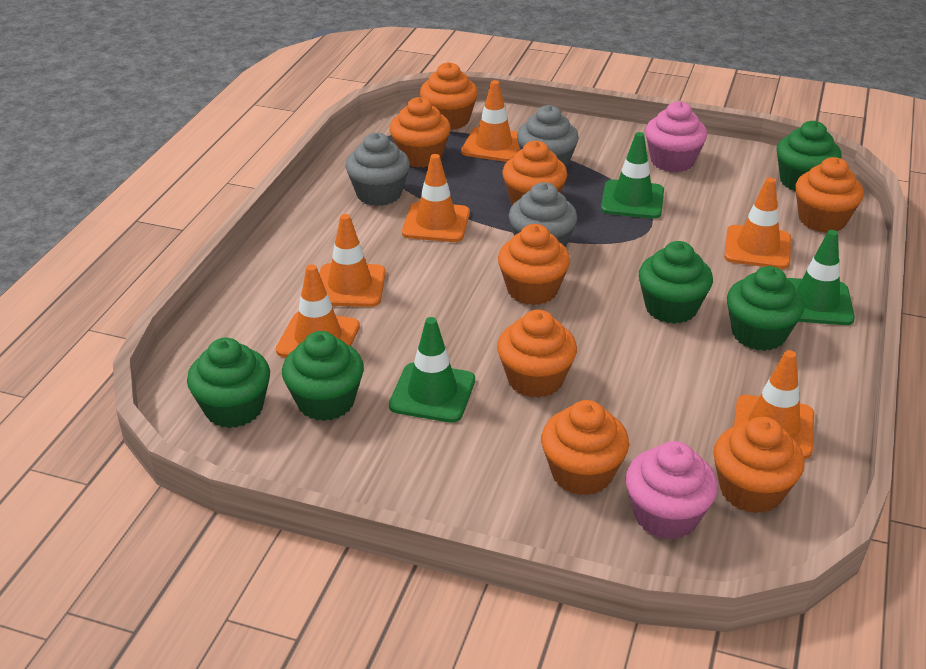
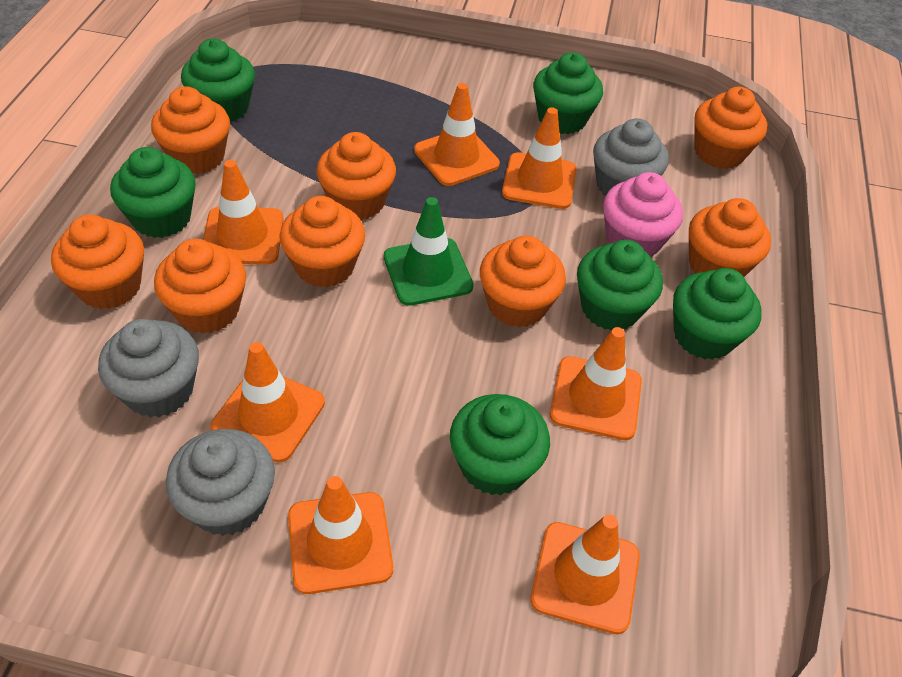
green cupcake: [187,338,270,428] [282,331,364,421] [639,241,713,324] [727,266,804,351] [776,121,841,192] = 5 -> [110,147,196,238] [181,39,255,122] [450,394,550,495] [533,52,603,134] [577,240,663,330] [673,268,762,360] = 6
green traffic cone: [389,317,475,423] [601,132,664,219] [787,230,855,325] = 3 -> [384,197,473,306] = 1
orange traffic cone: [276,264,360,358] [319,214,386,307] [402,154,470,242] [461,80,520,162] [724,177,791,269] [734,350,814,459] = 6 -> [203,160,284,264] [211,342,325,463] [288,476,393,594] [414,83,500,186] [502,107,577,209] [530,514,640,634] [550,327,642,440] = 7
pink cupcake: [626,441,718,539] [645,101,707,172] = 2 -> [603,172,683,257] = 1

